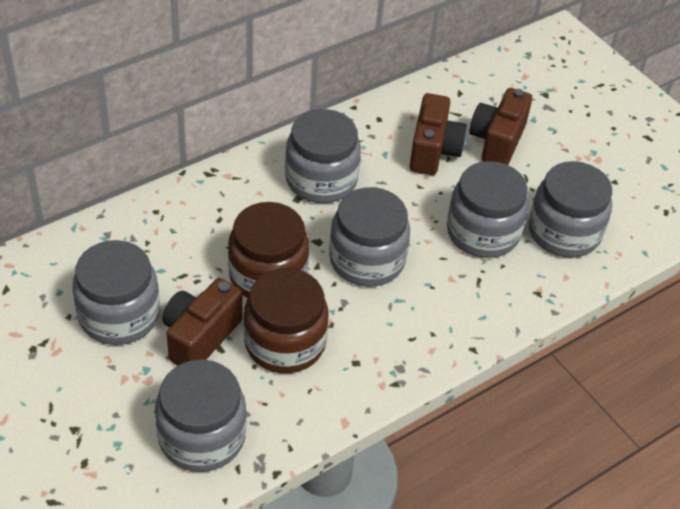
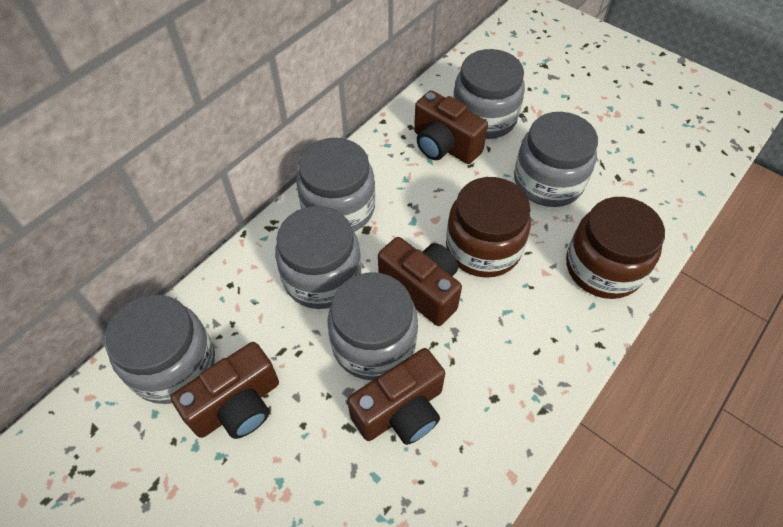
brown camera: [162,278,243,366] [410,93,467,175] [470,88,532,165] = 3 -> [171,342,279,439] [347,348,445,445] [378,237,462,326] [414,90,488,164] = 4

